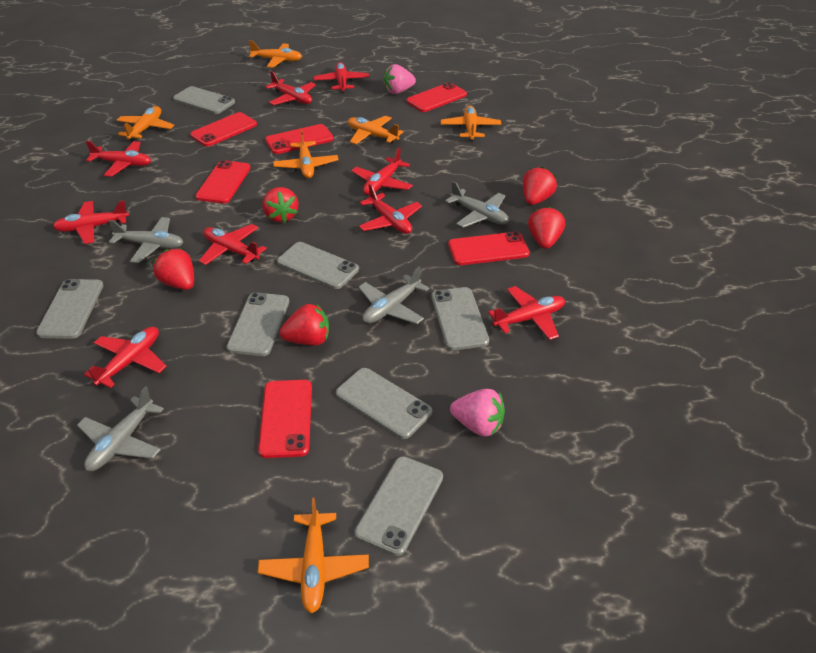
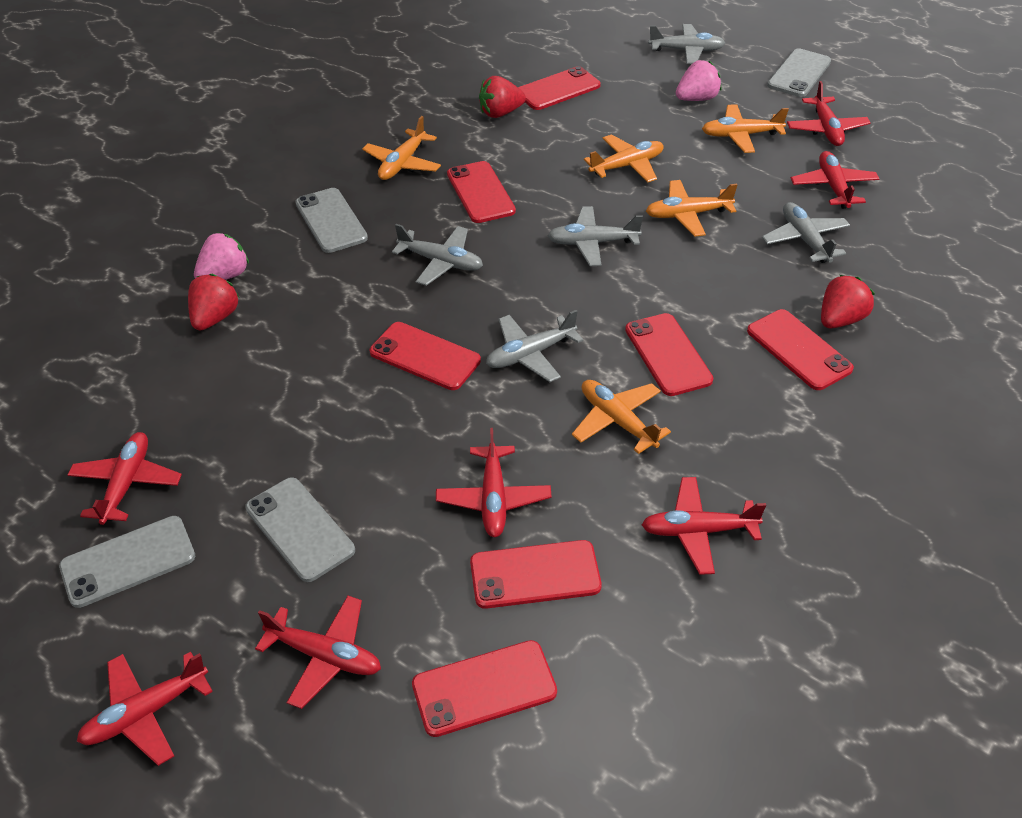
grey phone: [36,279,104,339] [173,86,235,114] [227,292,289,356] [277,242,359,289] [336,368,432,439] [355,456,443,556] [431,287,489,350] = 7 -> [59,516,195,608] [245,477,355,582] [295,188,368,253] [767,48,831,97] = 4
grey plane: [77,386,164,471] [109,217,183,263] [359,267,429,324] [445,181,509,228] = 4 -> [392,224,483,286] [486,310,583,382] [547,206,643,266] [648,24,725,64] [762,202,850,263] = 5
orange plane: [117,106,174,141] [249,40,302,68] [258,498,369,613] [273,129,339,178] [348,116,403,144] [441,106,501,141] = 6 -> [362,116,441,180] [572,380,671,454] [584,134,664,182] [646,180,737,237] [702,104,789,153] = 5
red phone: [190,112,257,147] [195,160,251,203] [258,380,312,458] [265,124,334,154] [406,82,467,112] [448,232,530,265] = 6 -> [370,322,481,390] [412,640,557,737] [447,161,516,223] [470,540,602,609] [518,66,601,110] [625,313,713,396] [747,309,854,390] = 7
red plane: [53,200,129,244] [84,327,167,388] [86,141,151,177] [199,224,267,265] [265,71,316,105] [314,62,369,93] [351,147,413,195] [359,184,422,234] [488,286,565,340] = 9 -> [68,432,182,525] [77,652,213,766] [255,596,381,709] [436,428,552,537] [642,477,766,575] [787,81,871,146] [791,151,879,209] = 7
red strawberry: [153,248,194,290] [262,187,298,223] [280,304,329,346] [523,167,557,205] [528,206,565,249] = 5 -> [188,274,239,330] [479,76,526,118] [821,275,875,328] = 3

